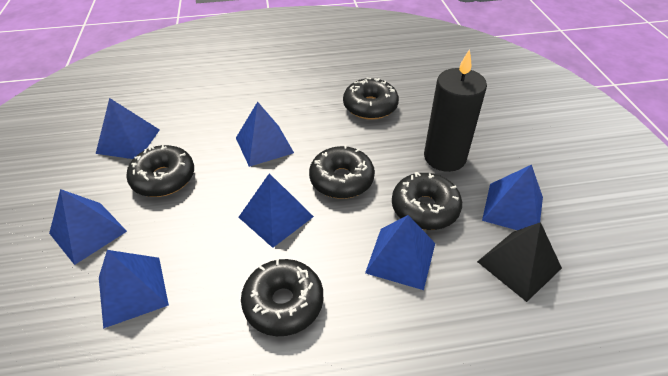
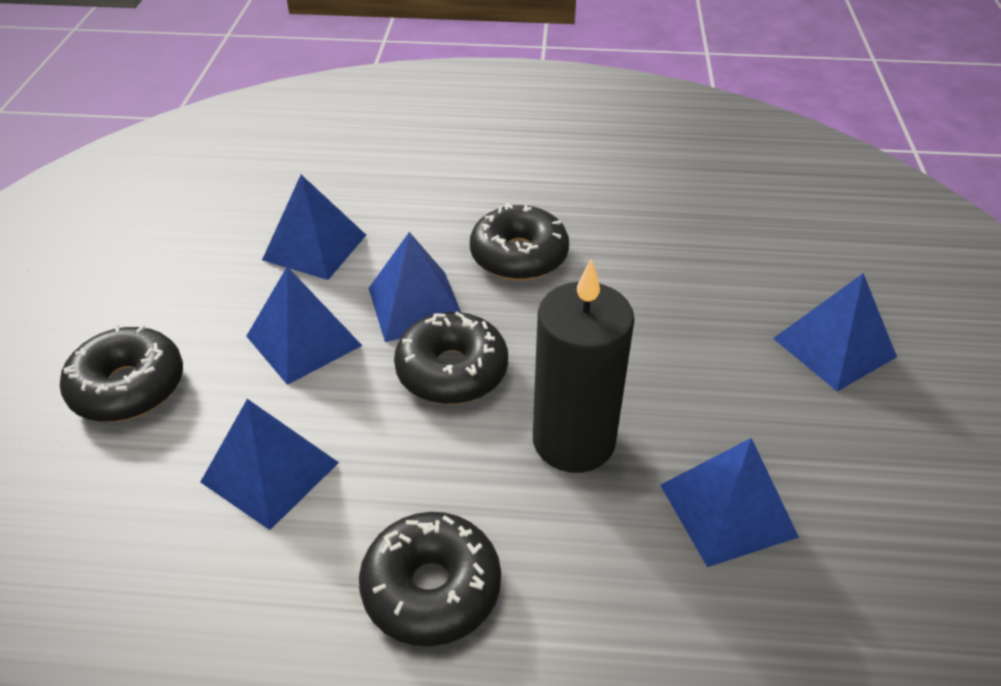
black donut: [126,145,194,197] [241,259,323,336] [309,145,375,199] [343,78,399,120] [392,172,462,230] = 5 -> [60,325,183,422] [359,512,501,646] [394,312,508,404] [470,203,569,280] = 4
black pyramid: [477,222,562,302] = 1 -> none = 0
blue pyramid: [49,189,127,265] [96,98,160,159] [99,250,169,329] [236,102,294,167] [238,173,314,248] [365,215,435,290] [482,165,543,230] = 7 -> [200,399,339,530] [246,267,362,385] [262,175,366,280] [368,232,461,342] [660,438,799,567] [773,273,897,391] = 6

